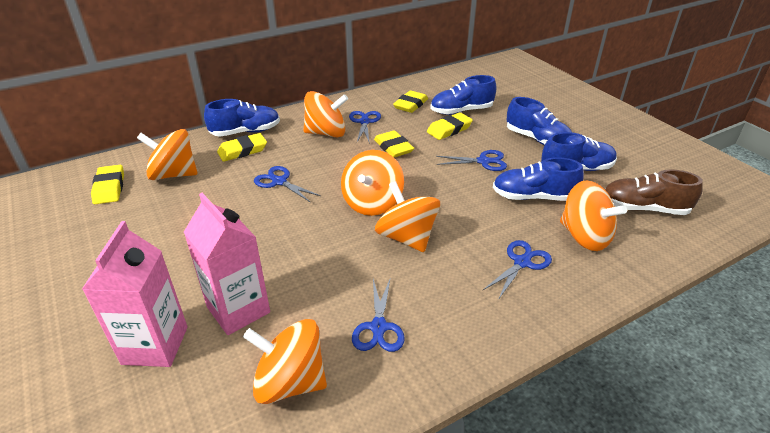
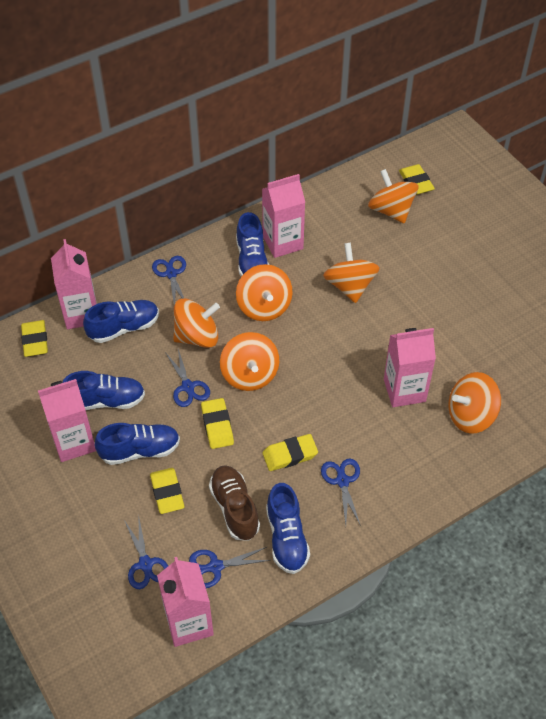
pink carton: [82,221,188,367] [184,193,270,335] = 2 -> [38,379,96,462] [51,239,97,329] [157,557,214,647] [262,174,305,258] [384,328,436,407] = 5

